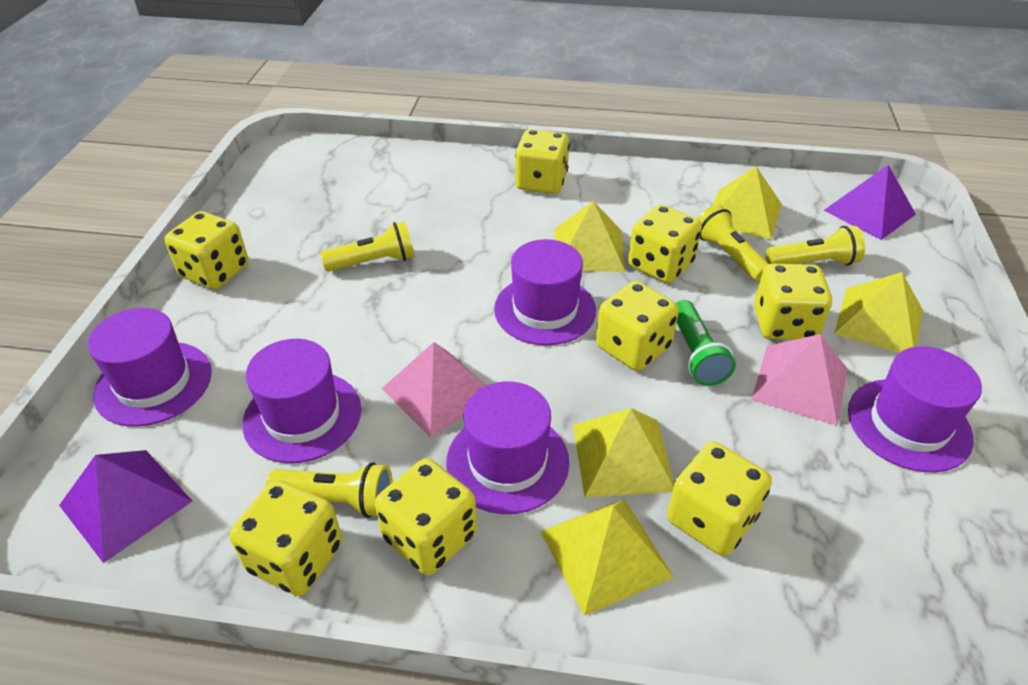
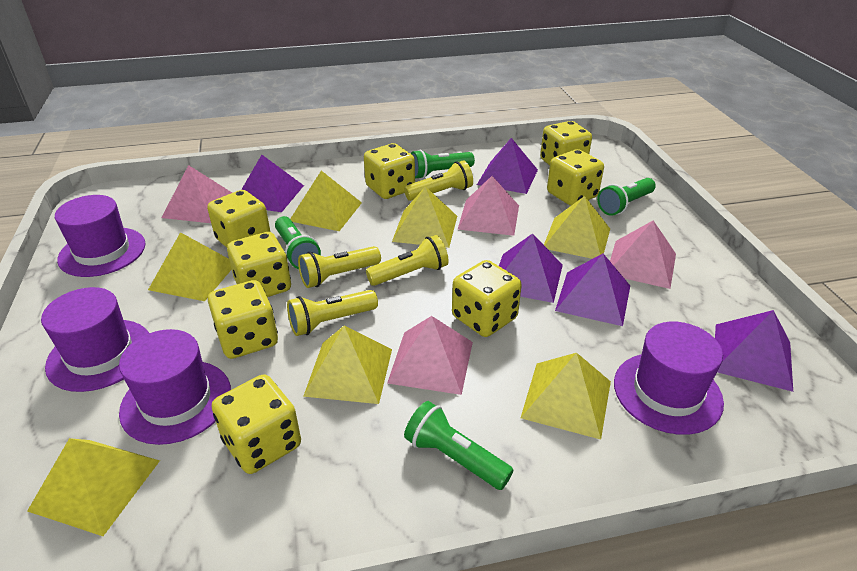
green flashlight: [676,300,736,386] = 1 -> [275,216,321,269] [404,401,514,490] [411,150,475,179] [597,178,656,216] = 4
pink pyramid: [382,342,486,438] [752,334,848,426] = 2 -> [161,165,232,223] [387,316,473,395] [458,176,519,236] [610,220,676,289] = 4
purple hat: [88,308,212,427] [242,339,361,463] [446,381,569,514] [494,239,596,345] [848,346,982,472] = 5 -> [41,287,149,392] [55,195,145,277] [119,329,231,445] [614,322,724,435] = 4
purple pyramid: [59,450,192,563] [823,165,916,240] = 2 -> [241,155,304,212] [477,138,538,194] [499,233,563,303] [555,254,630,326] [715,310,793,392] = 5
yellow pyramid: [540,499,674,616] [555,201,626,272] [573,408,674,497] [713,167,782,240] [834,272,923,353] = 5 -> [27,438,160,536] [148,232,232,301] [290,171,362,231] [303,326,392,404] [392,186,457,248] [521,353,611,440] [544,196,610,259] = 7

